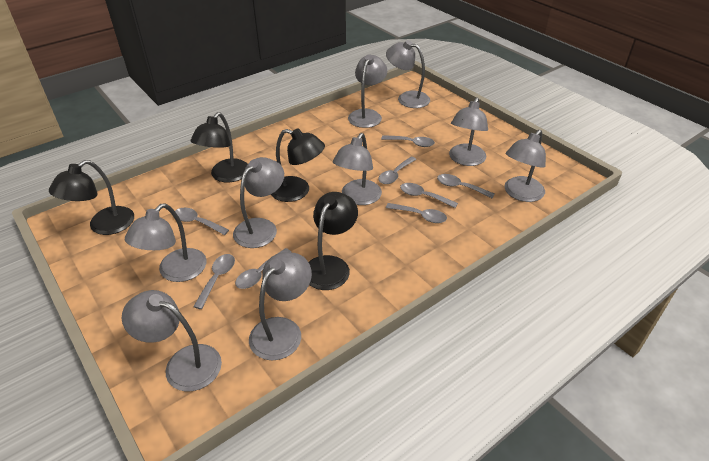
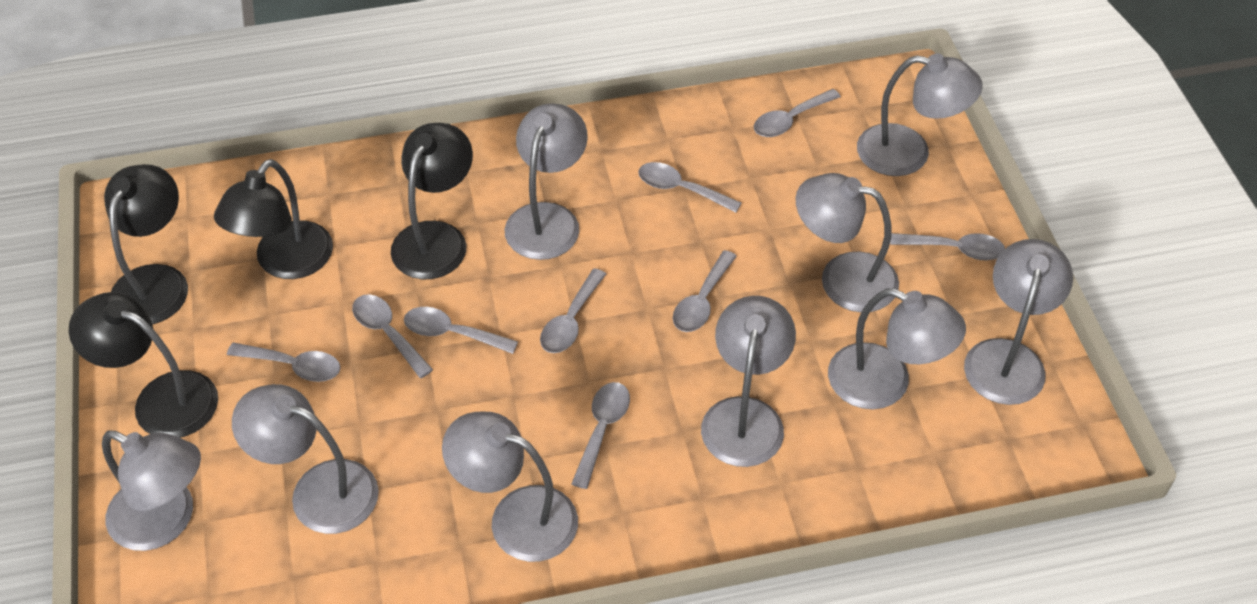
grey spoon: [175,208,229,235] [193,254,235,309] [235,248,292,289] [378,157,417,184] [381,135,435,147] [386,203,447,223] [400,183,458,208] [437,174,495,198] = 8 -> [227,343,341,382] [352,294,433,378] [404,307,518,354] [540,268,606,353] [571,382,630,489] [638,162,741,213] [673,250,737,332] [754,89,841,137] [890,233,1005,260] = 9

